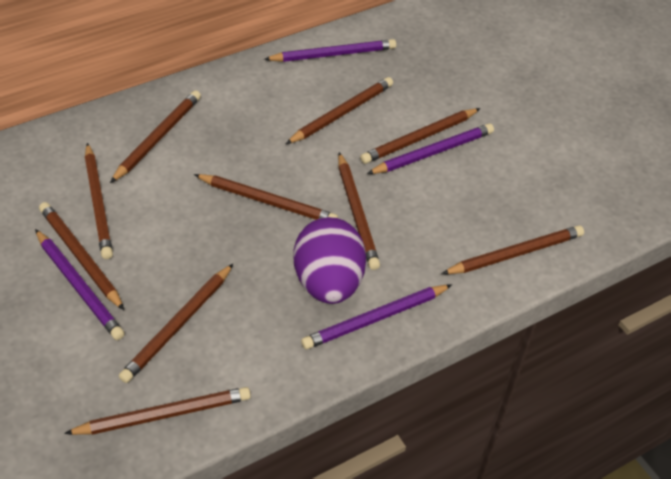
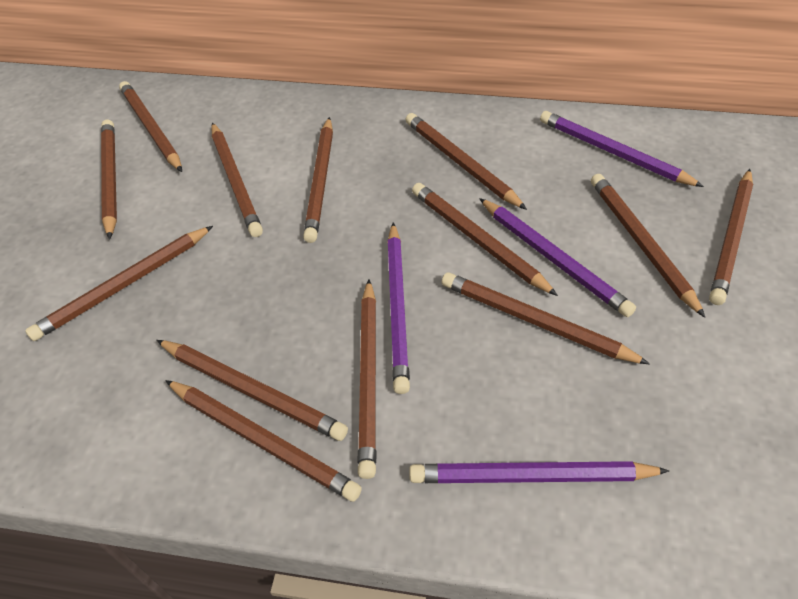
brown pencil: [39,202,124,310] [64,387,251,435] [85,143,113,259] [110,90,201,183] [119,264,233,383] [194,174,338,220] [286,77,393,144] [338,152,380,270] [360,108,480,164] [441,225,584,274] = 10 -> [25,226,213,341] [101,120,117,240] [119,81,182,172] [157,340,348,441] [165,380,362,502] [211,123,263,237] [303,117,333,243] [357,279,376,479] [405,113,527,210] [412,183,558,296] [442,273,650,365] [591,174,705,318] [709,169,753,305] = 13
purple egg: [293,217,366,304] = 1 -> none = 0

